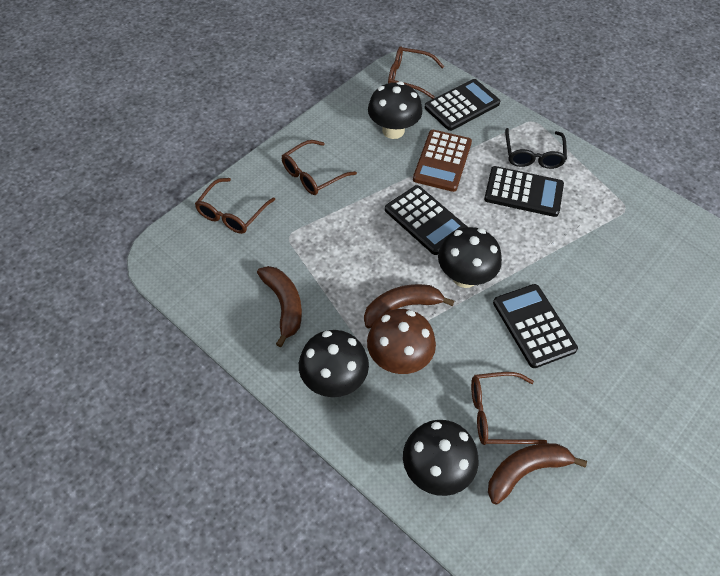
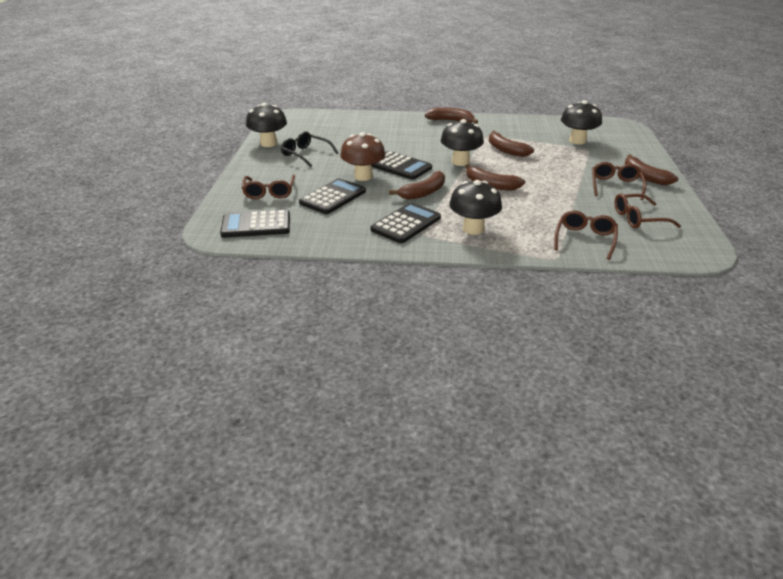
brown banana: [257,266,302,347] [364,284,454,329] [488,443,587,505] = 3 -> [389,171,445,200] [425,107,478,124] [465,164,525,190] [489,131,534,157] [625,154,678,185] = 5
brown calculator: [413,130,472,192] = 1 -> none = 0

